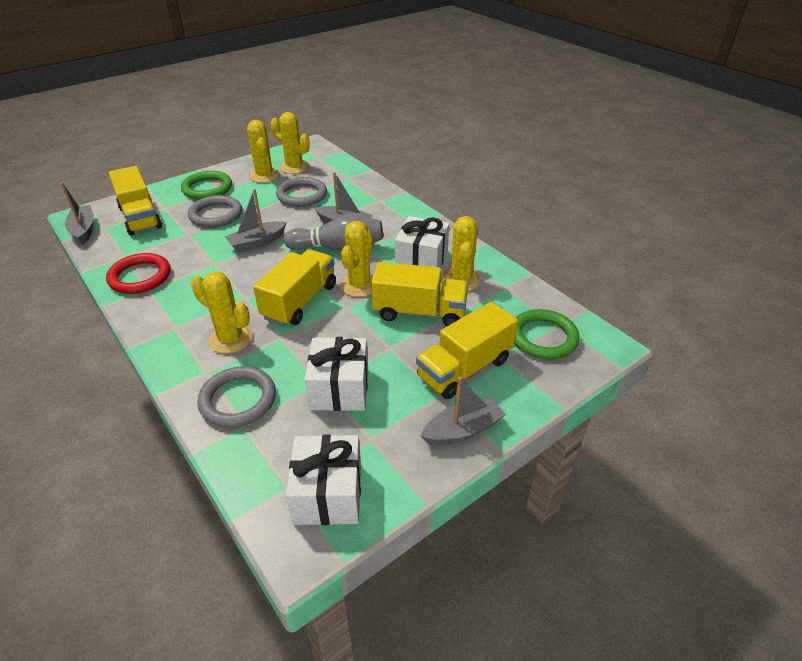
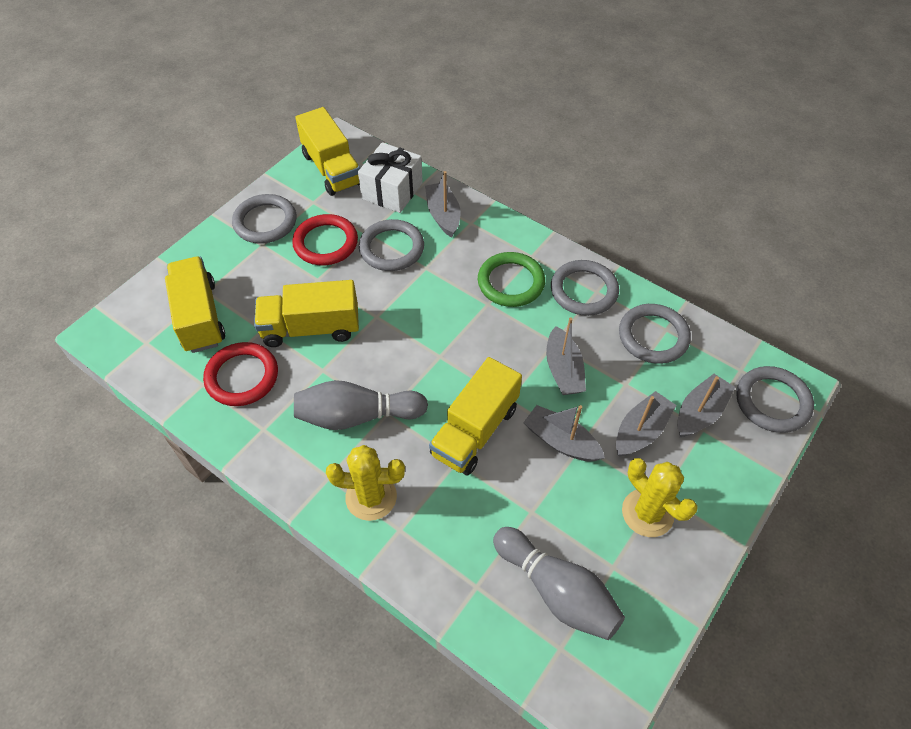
green ring: [181,171,232,200] [514,309,580,359] = 2 -> [478,252,545,307] = 1
grey boat: [61,182,94,244] [225,189,287,252] [315,172,372,223] [421,377,506,445] = 4 -> [425,171,461,237] [523,405,605,461] [546,317,586,395] [616,391,676,457] [677,374,735,437] = 5
grey bowling pin: [284,214,383,251] = 1 -> [294,380,428,430] [493,527,625,640] = 2
grey ring: [188,195,242,228] [197,366,276,428] [276,177,327,207] = 3 -> [232,194,296,244] [359,219,424,271] [551,260,619,316] [619,304,691,364] [736,366,814,433] = 5
red ring: [106,253,170,294] = 1 -> [203,342,278,406] [292,214,358,265] = 2
white gift: [286,434,361,525] [305,337,368,411] [395,216,450,268] = 3 -> [358,142,423,213] = 1
yellow cactus: [191,272,253,354] [247,120,280,183] [271,112,310,174] [340,221,373,297] [442,216,481,291] = 5 -> [326,445,405,521] [622,458,698,537] = 2

